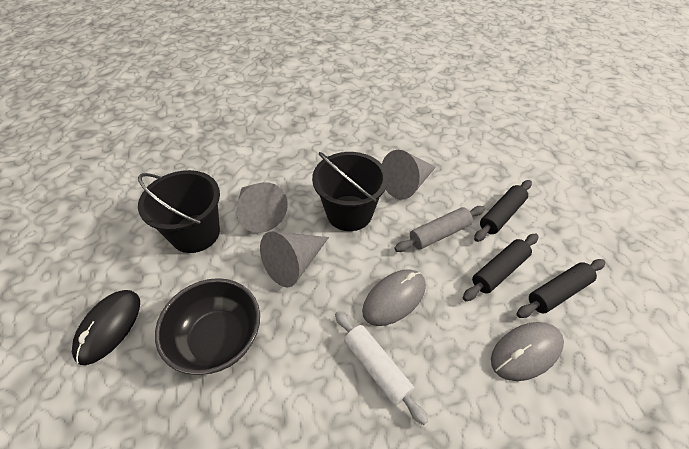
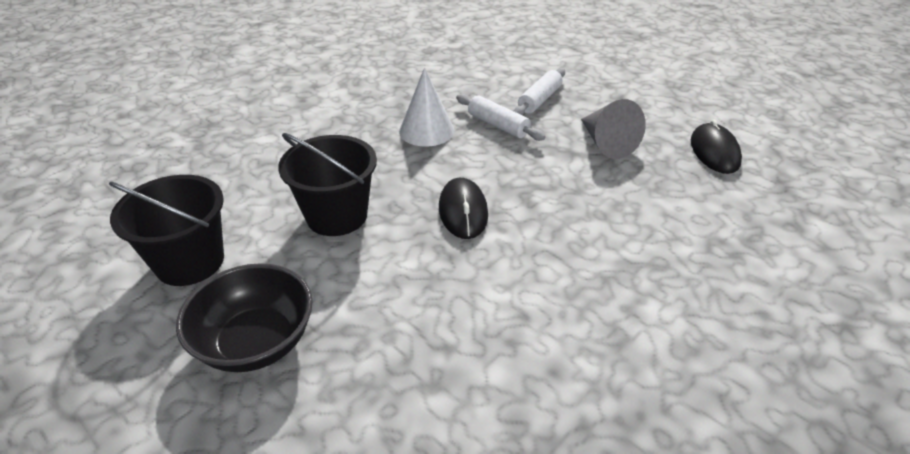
black mouse: [72,290,140,365] = 1 -> [439,178,488,239] [691,119,742,174] = 2
black rolling pin: [463,234,539,301] [474,180,532,242] [517,259,605,318] = 3 -> none = 0
grey cone: [236,182,288,233] [260,232,329,287] [382,150,436,200] = 3 -> [581,99,646,159] = 1
grey mouse: [362,269,426,326] [491,322,564,381] = 2 -> none = 0
grey rolling pin: [394,206,485,252] = 1 -> none = 0
white cone: none = 0 -> [399,67,454,147] = 1
white rolling pin: [335,311,428,425] = 1 -> [456,94,545,141] [514,68,565,115] = 2

